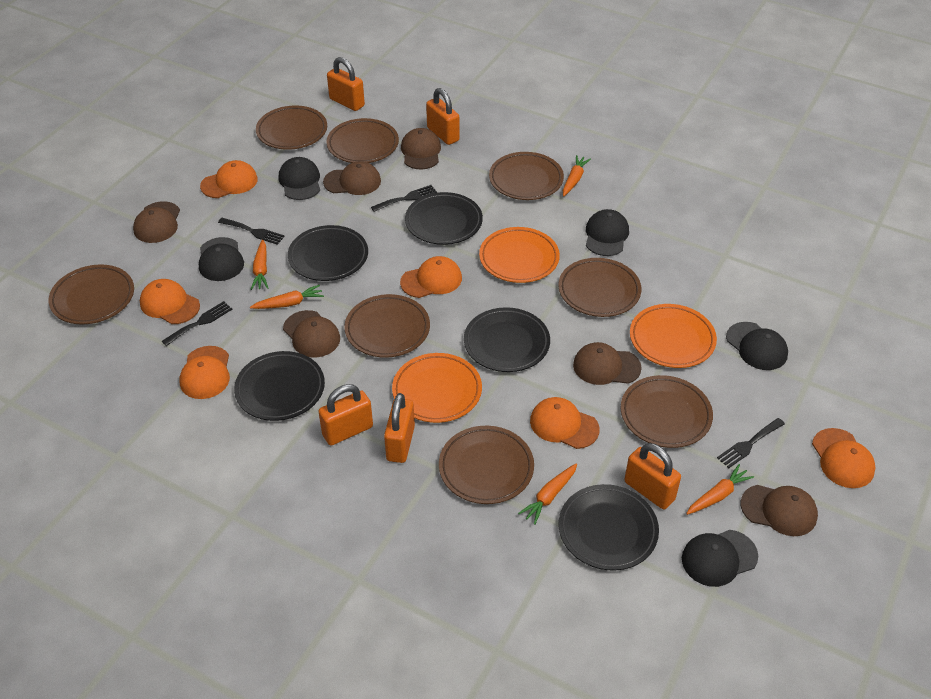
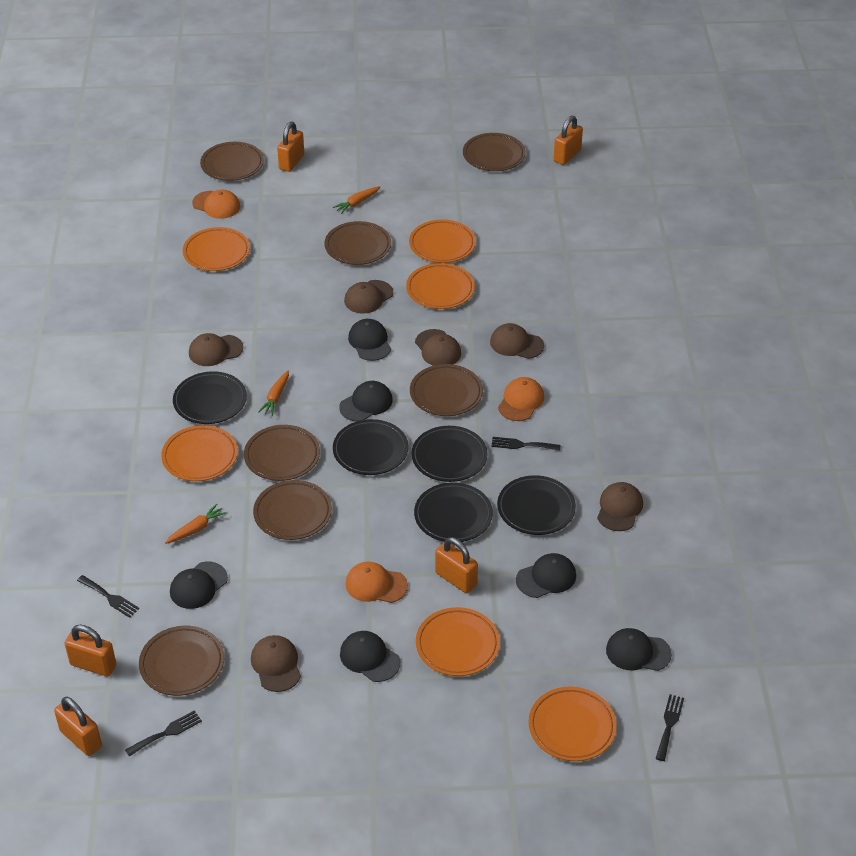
black cap: [199,237,244,281] [279,157,320,200] [586,209,629,256] [682,530,758,587] [726,322,788,370] = 5 -> [170,562,228,609] [339,381,393,422] [340,631,400,682] [348,319,391,361] [516,553,576,598] [606,628,672,671] = 6
brown plate: [49,264,134,324] [256,106,327,150] [326,118,399,163] [344,294,430,358] [439,426,534,504] [489,152,564,200] [558,258,641,317] [621,375,713,448] = 8 -> [139,626,224,696] [200,142,264,181] [244,425,320,481] [253,480,332,540] [324,221,391,265] [410,364,483,416] [463,133,526,171] = 7
orange cap: [140,279,200,324] [179,346,230,399] [200,160,258,198] [400,256,462,298] [530,397,599,449] [812,428,875,488] = 6 -> [192,190,240,219] [345,562,408,603] [498,377,544,421] = 3
orange carrot: [250,285,324,309] [251,240,268,290] [518,463,577,525] [563,155,591,196] [686,464,754,515] = 5 -> [165,504,227,544] [258,370,289,416] [333,186,380,214] = 3
orange plate: [392,353,482,423] [479,227,560,283] [630,304,717,368] = 3 -> [161,425,238,481] [183,227,250,271] [406,263,475,309] [409,219,476,263] [416,607,500,676] [528,687,617,761] = 6

